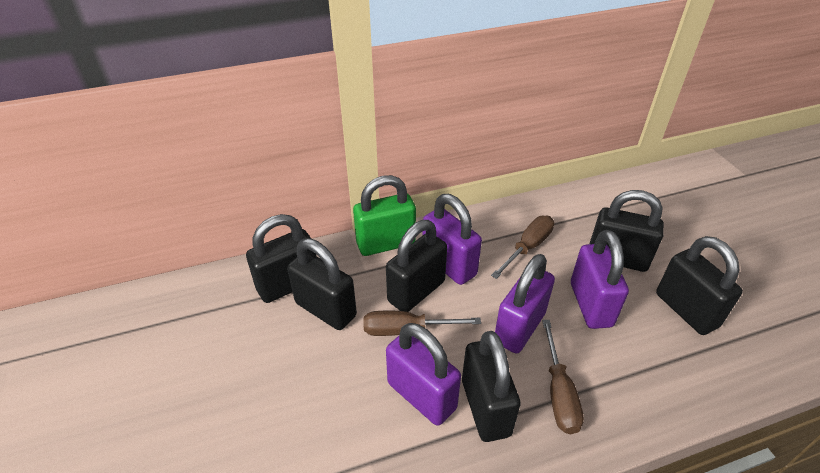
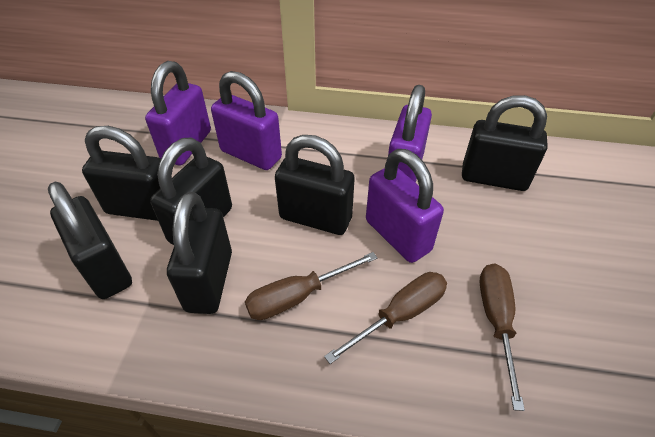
green padlock: [353,175,416,256] = 1 -> none = 0

